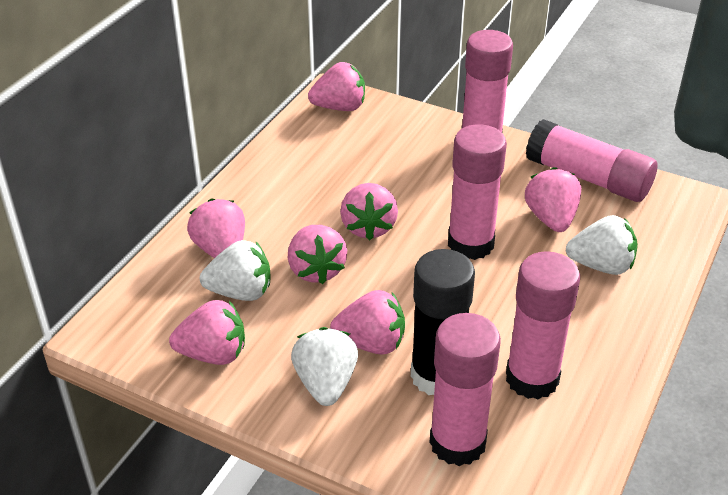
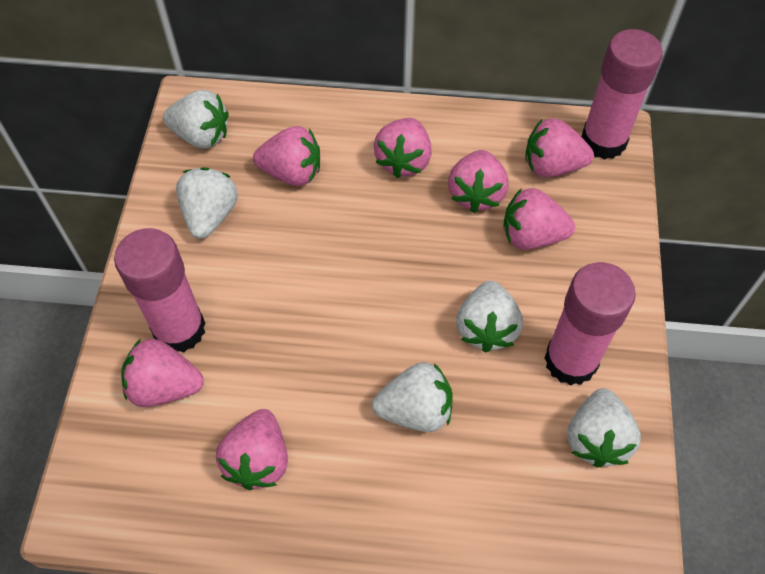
black glue stick: [411,249,475,395] = 1 -> none = 0
pink glue stick: [429,313,501,466] [448,124,507,260] [461,30,513,132] [506,251,580,399] [526,119,658,202] = 5 -> [114,228,206,352] [544,262,636,386] [581,29,663,159] = 3
white strawberry: [200,240,271,301] [291,327,358,406] [566,215,638,275] = 3 -> [163,90,229,148] [176,167,238,239] [372,362,453,432] [456,281,523,353] [567,388,641,467] = 5

